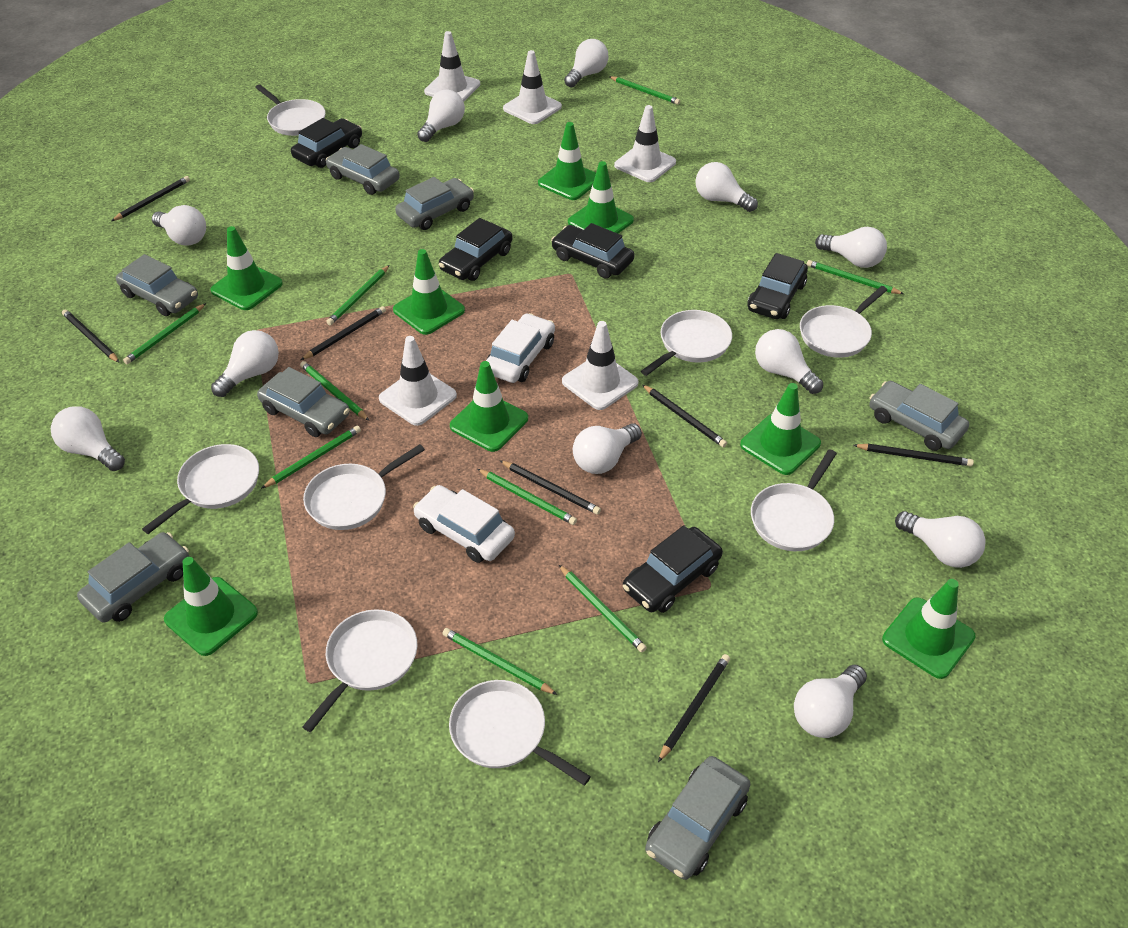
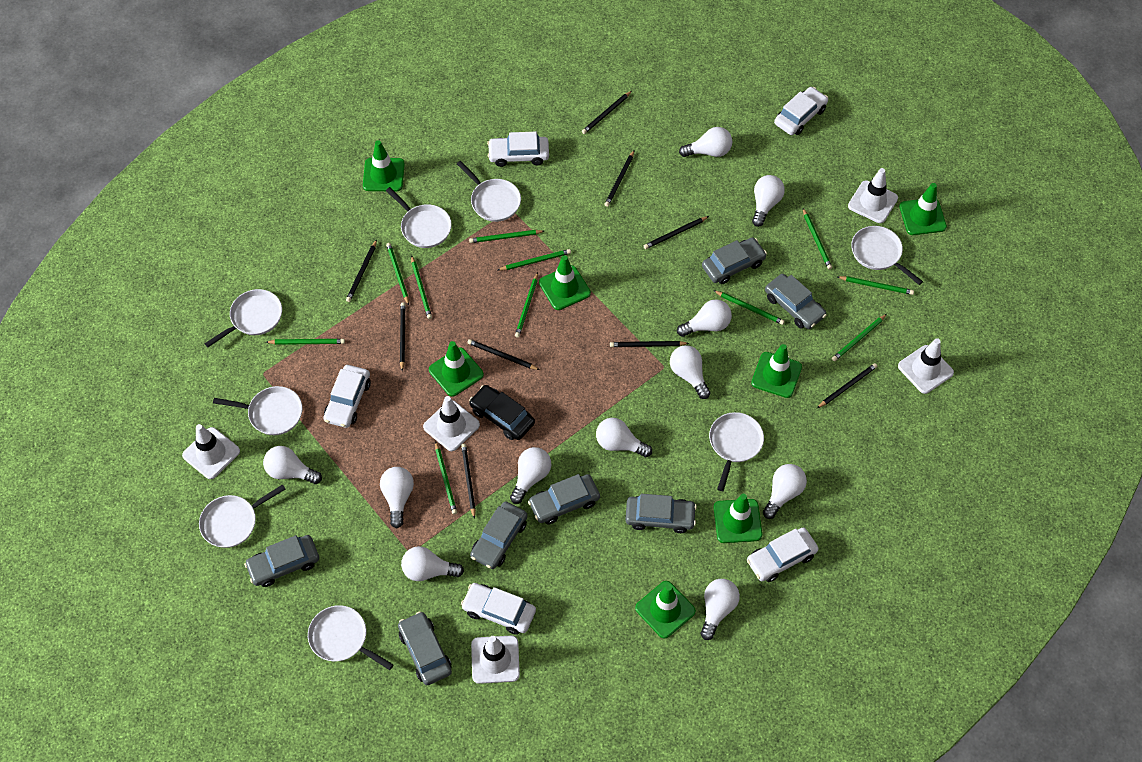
black car: [291,118,362,168] [439,218,513,281] [551,223,634,279] [623,525,723,613] [747,253,808,319] = 5 -> [469,385,535,440] = 1
black pencil: [62,310,120,363] [111,176,190,221] [301,306,386,360] [500,460,601,515] [642,384,727,447] [658,654,730,762] [853,444,974,466] = 7 -> [346,240,377,302] [400,302,406,371] [461,444,476,519] [468,339,540,370] [582,91,632,134] [604,151,634,207] [610,341,689,347] [644,216,709,249] [817,363,877,408] = 9
green pencil: [123,303,206,364] [261,426,361,489] [300,361,370,421] [326,265,389,325] [442,628,558,695] [477,469,577,525] [558,564,647,653] [609,76,680,105] [807,260,904,294] = 9 -> [266,339,345,345] [386,243,409,305] [411,255,432,319] [435,441,457,514] [469,230,544,243] [498,249,571,271] [515,272,538,337] [713,290,785,325] [803,208,832,269] [832,314,887,361] [838,276,914,295] = 11
green traffic cone: [164,557,258,656] [210,226,283,310] [393,249,465,335] [450,361,528,452] [538,122,596,200] [568,161,634,234] [740,383,821,475] [882,579,976,679] = 8 -> [363,140,405,192] [429,341,484,397] [539,255,591,310] [635,581,696,639] [714,494,762,543] [751,344,802,398] [899,183,947,235] = 7
white car: [413,485,515,563] [486,313,555,383] = 2 -> [323,365,371,428] [461,583,536,635] [487,132,549,167] [747,527,819,582] [774,87,828,135] = 5

